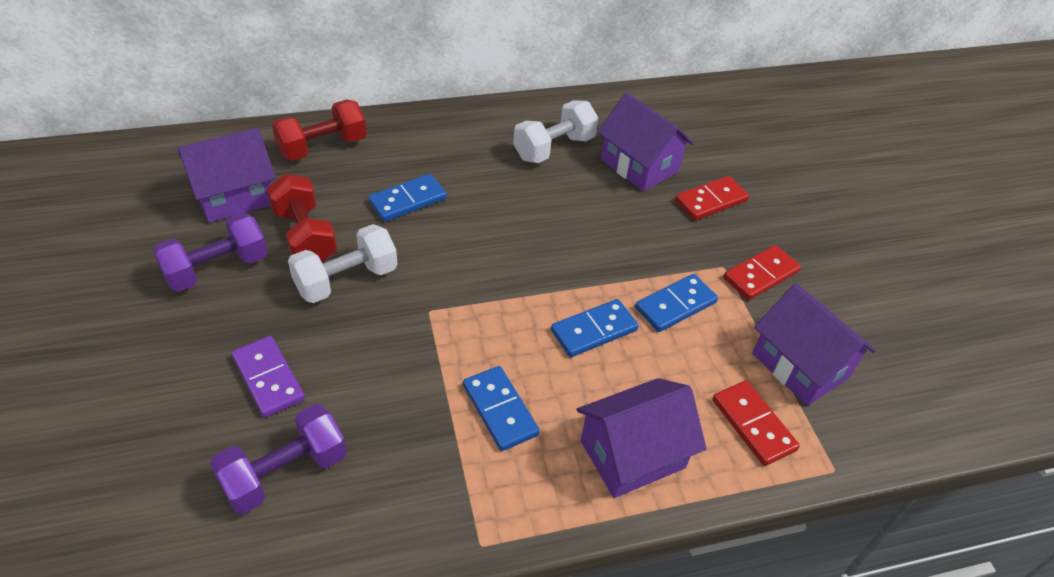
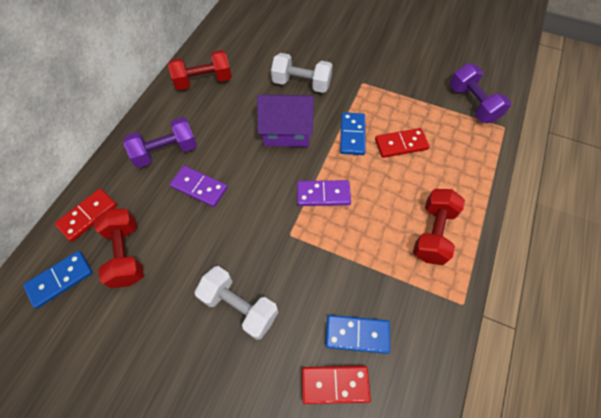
blue domino: [368,174,447,222] [463,366,540,451] [551,299,639,357] [635,274,718,332] = 4 -> [23,251,93,309] [326,315,390,354] [340,112,366,155] = 3
purple domino: [232,336,305,418] = 1 -> [170,166,228,207] [297,180,351,206] = 2
purple house: [178,128,276,223] [576,378,707,498] [597,92,694,192] [752,283,876,406] = 4 -> [257,94,314,147] = 1
red dumbbell: [267,174,337,262] [272,99,367,161] = 2 -> [94,209,144,288] [168,50,232,90] [413,189,465,265] = 3

